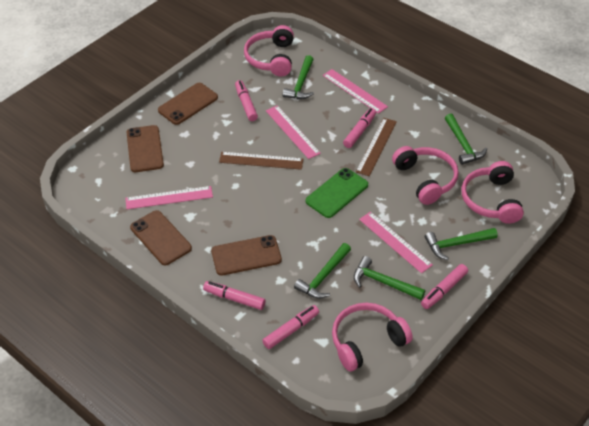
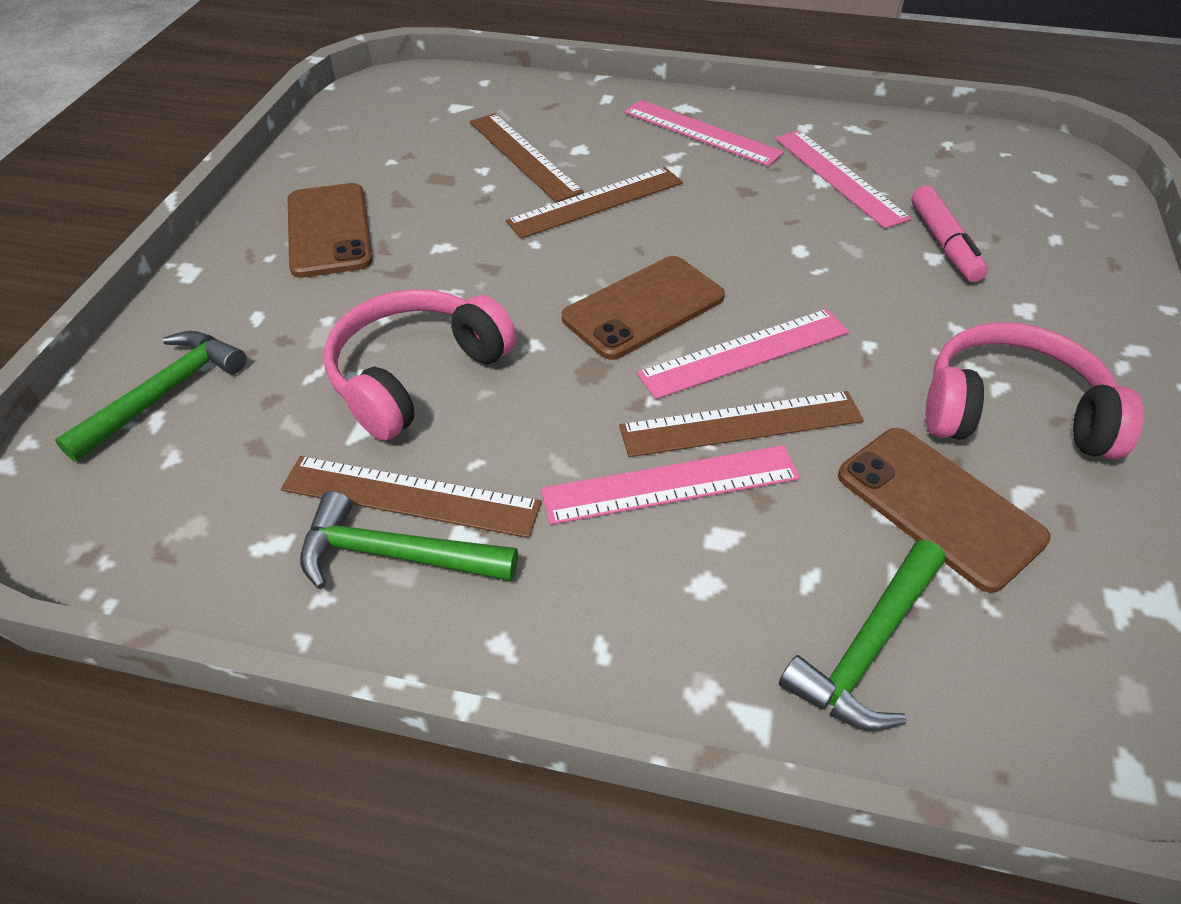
brown phone: [126,125,164,172] [130,210,192,265] [158,83,218,125] [211,235,282,276] = 4 -> [288,183,372,278] [562,256,725,360] [838,428,1051,593] = 3
brown ruler: [219,152,303,170] [356,118,397,176] = 2 -> [281,456,542,538] [470,113,584,203] [506,167,683,239] [619,391,864,457] = 4
green hammer: [283,55,314,99] [294,243,351,299] [354,256,425,300] [425,228,498,260] [445,114,487,165] = 5 -> [55,331,246,462] [300,491,518,589] [779,540,945,731] = 3
green phone: [306,168,368,218] = 1 -> none = 0
pink headphones: [244,25,294,76] [332,303,413,372] [392,146,459,205] [462,161,524,224] = 4 -> [324,289,517,441] [926,322,1144,459] = 2
pink marker: [203,281,266,310] [235,80,258,121] [262,305,319,349] [343,108,376,148] [421,264,468,309] = 5 -> [911,186,988,282] = 1

